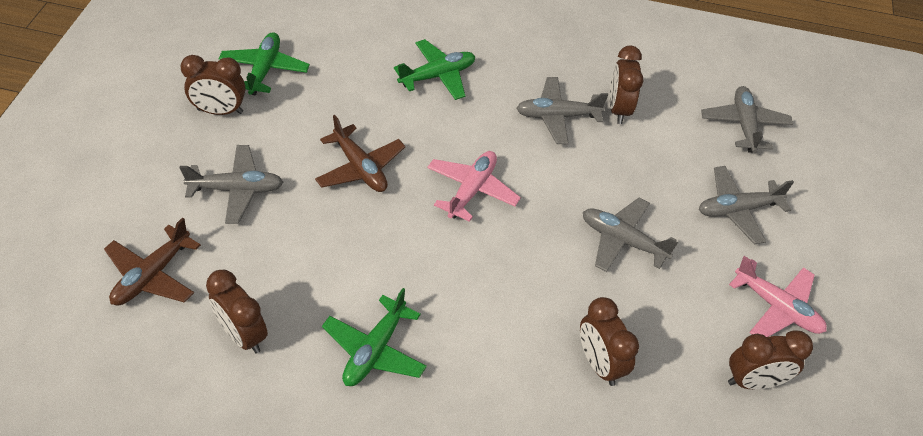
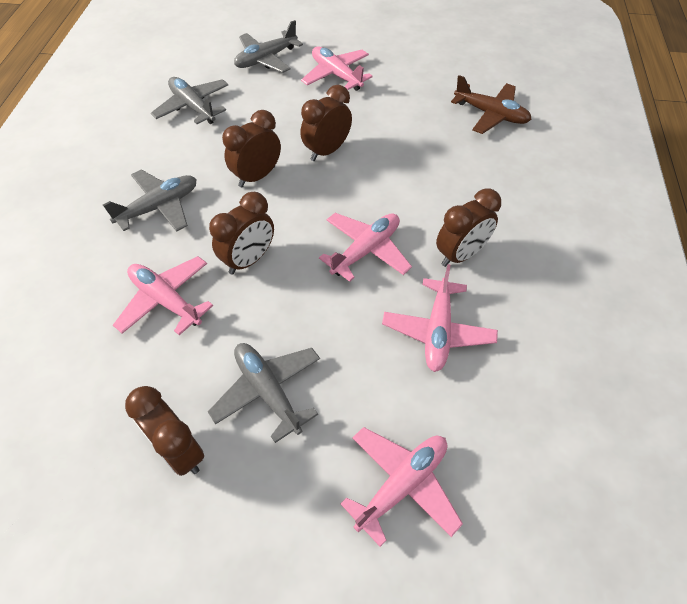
brown plane: [104,218,201,306] [315,115,405,192] = 2 -> [451,75,532,134] = 1
green plane: [218,32,310,96] [322,288,427,386] [394,39,475,100] = 3 -> none = 0
grey plane: [180,145,283,224] [516,77,608,144] [583,198,678,272] [699,166,794,244] [701,86,793,153] = 5 -> [103,169,197,232] [151,77,228,124] [208,343,320,443] [234,20,303,73] = 4
pink plane: [427,151,521,222] [729,256,827,337] = 2 -> [113,256,213,335] [301,46,373,91] [319,213,412,282] [341,427,463,547] [382,264,498,372] = 5

